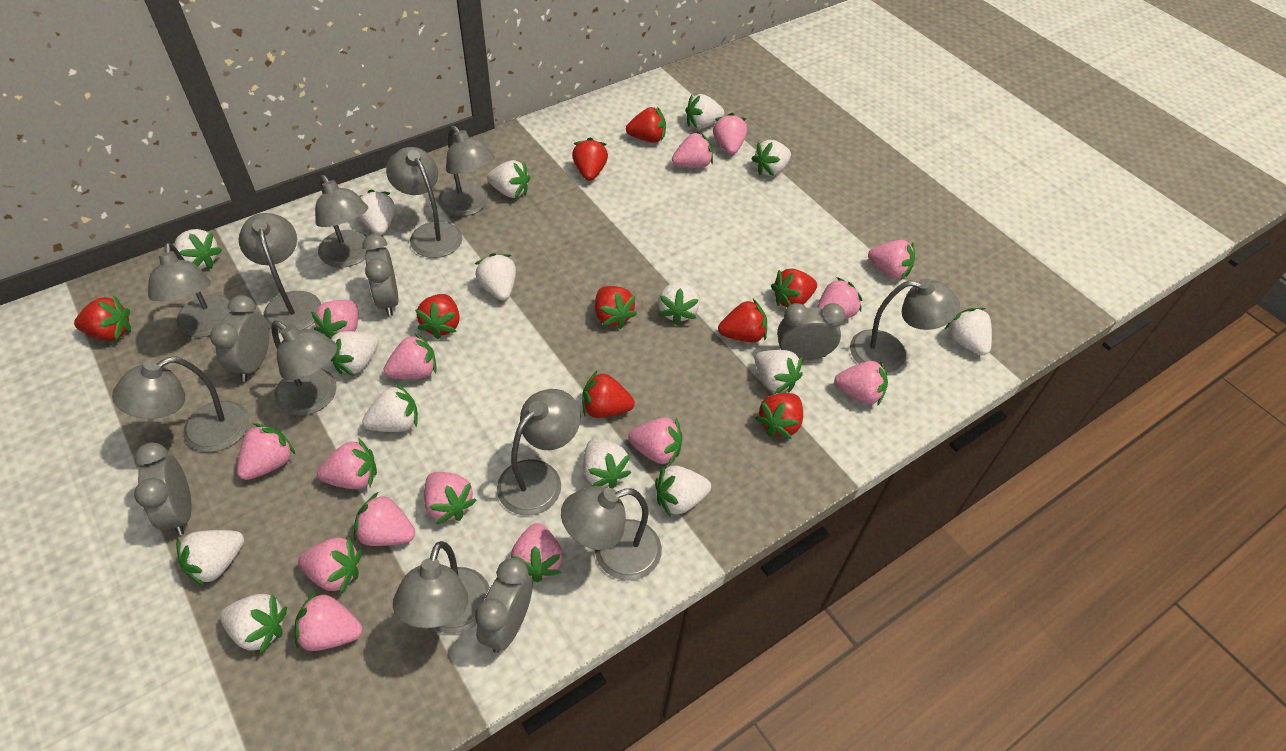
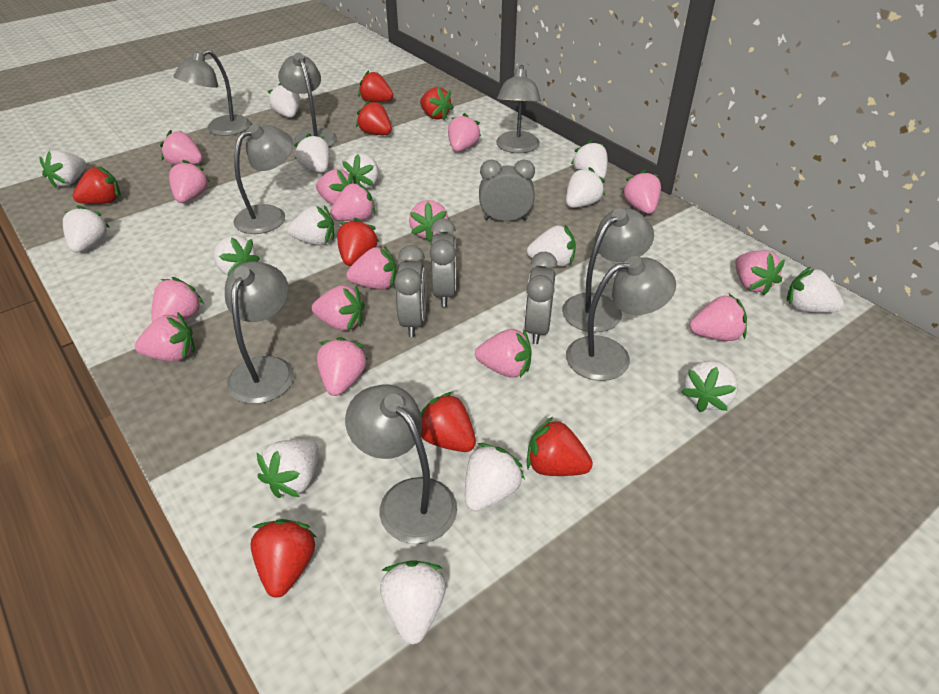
grey clock: [134,442,191,535] [210,295,269,382] [363,234,399,316] [475,558,533,653] [777,303,845,360] = 5 -> [394,245,426,337] [430,218,456,307] [479,159,535,221] [524,252,557,344] = 4
grey lamp: [112,357,249,452] [148,242,231,337] [239,213,321,332] [271,321,337,416] [315,175,369,267] [386,147,463,258] [393,541,490,634] [438,126,495,216] [497,389,581,515] [561,486,662,581] [850,278,960,373] = 11 -> [173,49,251,136] [225,261,294,404] [233,124,293,234] [278,53,337,147] [345,385,457,544] [496,65,541,153] [562,208,654,332] [566,256,676,381] = 8
red strawberry: [74,295,131,341] [415,294,460,339] [572,138,608,181] [582,371,635,418] [595,286,637,329] [626,107,666,143] [718,299,767,342] [755,393,803,439] [771,269,817,308] = 9 -> [73,166,121,204] [251,519,316,597] [337,218,379,266] [356,100,392,135] [358,70,393,102] [420,87,454,120] [420,391,476,452] [527,417,593,476] = 8

